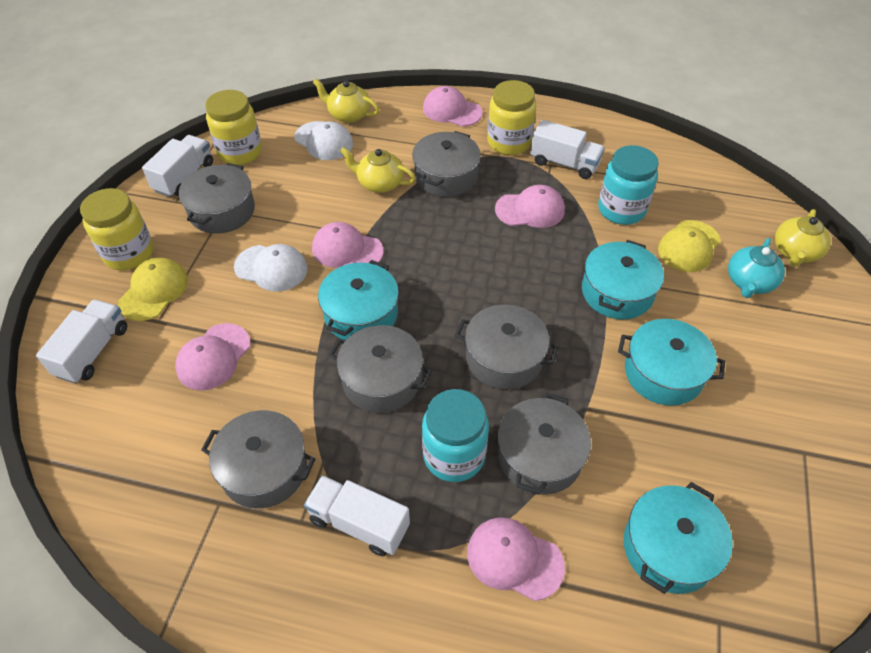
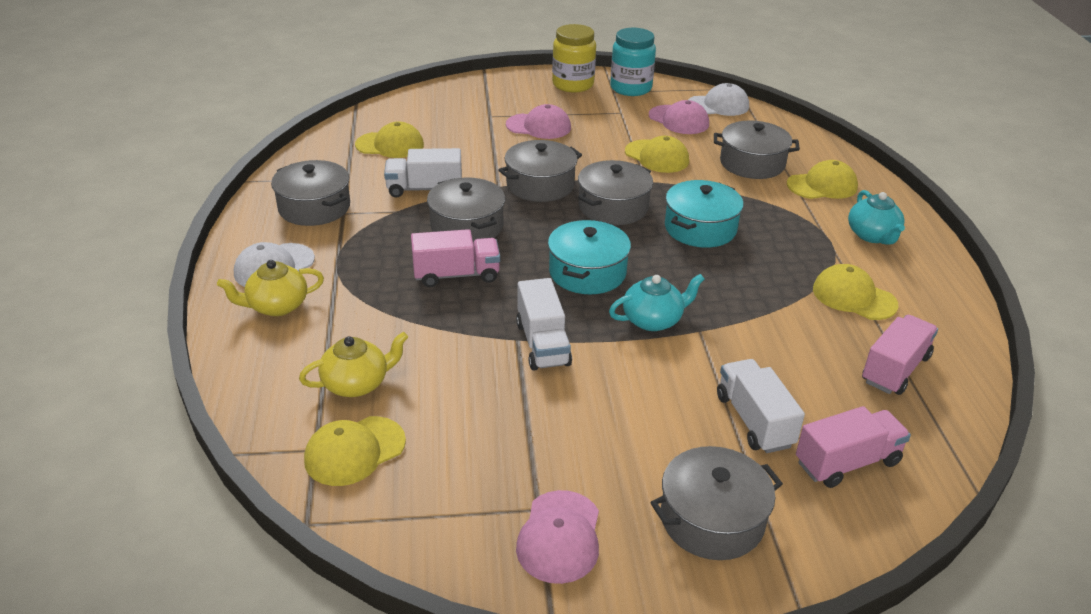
pink cap: [175,323,251,390] [312,222,384,268] [423,86,483,127] [467,517,565,601] [495,185,565,228] = 5 -> [506,104,571,139] [516,490,599,584] [649,100,709,134] = 3
pink truck: none = 0 -> [411,229,500,287] [796,406,911,488] [862,315,938,395] = 3
turquoise jar: [422,389,489,482] [598,145,659,225] = 2 -> [610,28,656,96] = 1
turquoise pot: [318,260,399,340] [582,240,664,319] [618,319,725,406] [624,482,733,594] = 4 -> [548,220,631,294] [665,180,743,248] = 2
turquoise teapot: [728,238,785,298] = 1 -> [609,274,705,331] [848,190,905,245] = 2
white truck: [36,299,127,384] [142,135,213,197] [304,475,410,556] [530,119,605,179] = 4 -> [384,148,462,198] [516,278,572,371] [717,359,805,453] = 3
yellow cap: [118,258,188,321] [658,220,721,272] = 2 -> [304,416,406,486] [355,122,424,158] [625,136,689,173] [787,160,858,199] [813,264,898,320] = 5
yellow jar: [80,188,154,270] [205,90,262,165] [487,80,536,155] = 3 -> [552,24,596,93] = 1
yellow teapot: [313,79,379,123] [340,147,415,193] [775,209,831,266] = 3 -> [217,260,324,316] [299,332,408,397] = 2

